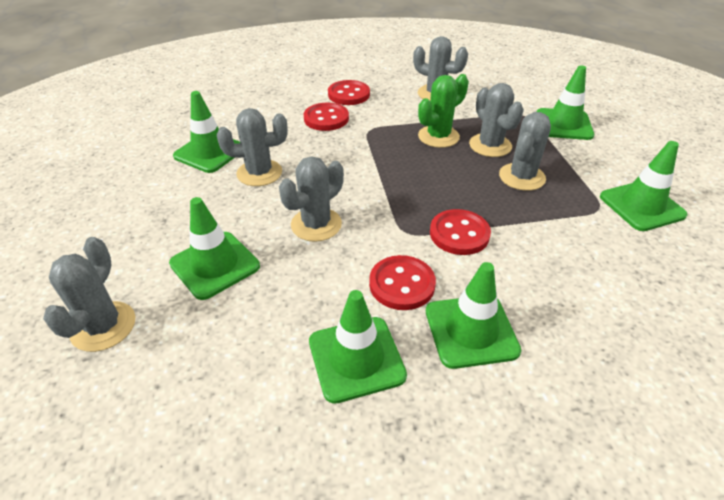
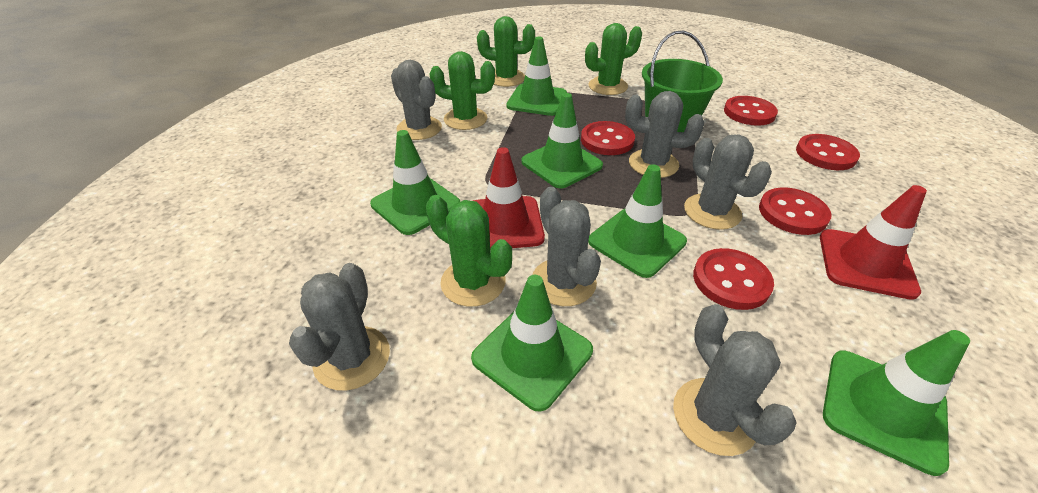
green bucket: none = 0 -> [642,31,723,132] = 1
green cactus: [418,74,469,148] = 1 -> [426,195,512,307] [429,51,495,130] [477,16,535,87] [585,23,642,95] = 4
red button: [304,103,349,131] [328,80,370,105] [369,255,436,310] [430,209,491,255] = 4 -> [581,121,635,155] [693,248,774,310] [724,96,778,126] [759,187,832,235] [796,134,860,170] = 5
red traffic cone: none = 0 -> [473,147,545,250] [820,185,927,300] = 2

